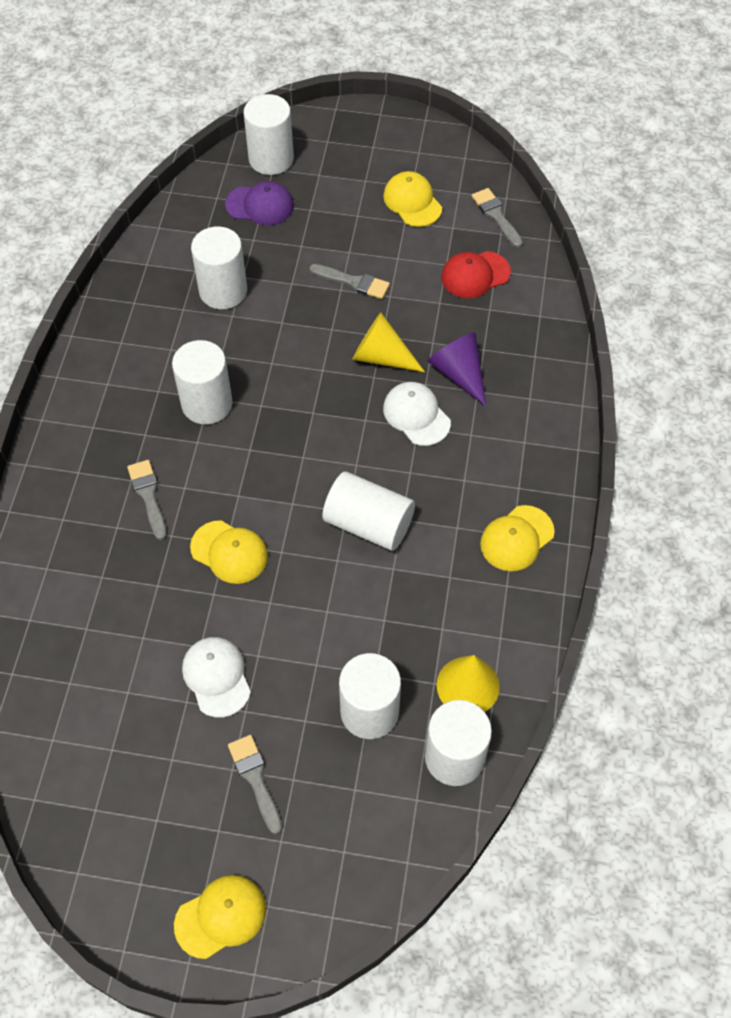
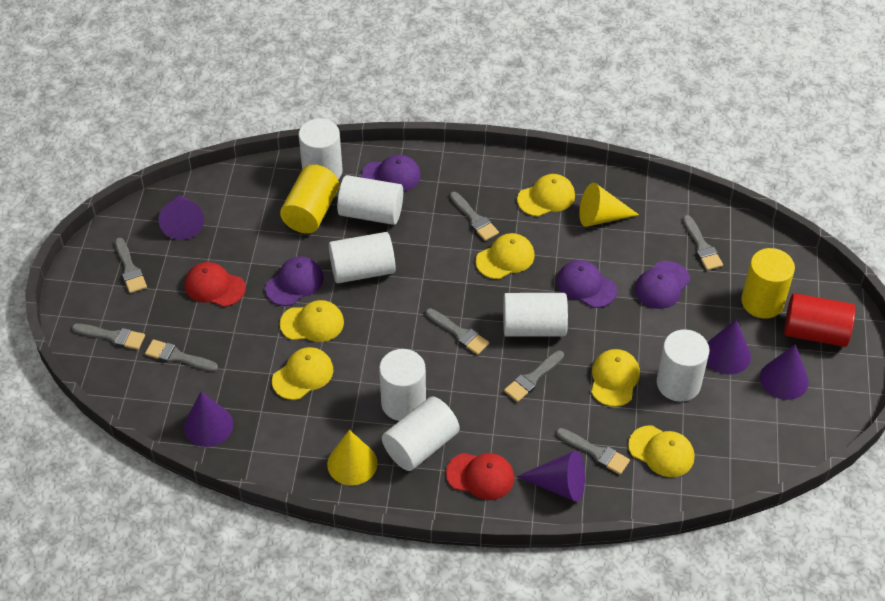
grey brush: [127,460,167,540] [228,735,282,834] [309,264,390,299] [472,188,523,248] = 4 -> [72,323,145,350] [115,238,147,293] [145,339,218,372] [426,308,489,355] [450,192,499,241] [504,350,564,402] [556,428,630,475] [683,215,723,270] = 8
purple cap: [225,181,294,225] = 1 -> [265,257,324,306] [361,155,421,192] [557,260,617,308] [635,261,690,309] = 4
purple cone: [427,332,486,406] = 1 -> [158,195,204,240] [184,392,233,447] [517,450,585,502] [707,320,751,374] [760,344,809,400] = 5
red cap: [441,251,511,298] = 1 -> [185,262,246,307] [446,453,514,500] = 2
red cylinder: none = 0 -> [784,293,855,347] = 1
white cap: [182,637,251,718] [383,382,451,446] = 2 -> none = 0
white cylinder: [172,340,232,424] [191,226,247,309] [243,94,294,175] [322,472,415,551] [339,653,401,739] [425,700,492,786] = 6 -> [299,119,342,179] [329,232,396,283] [337,175,403,225] [379,349,426,421] [382,397,460,471] [503,293,568,337] [657,329,709,402] = 7
yellow cap: [174,875,266,959] [190,520,268,584] [383,171,442,227] [480,505,554,571] = 4 -> [272,347,333,400] [280,300,344,342] [476,233,535,279] [517,174,575,217] [591,349,640,407] [628,425,694,477] = 6
yellow cylinder: none = 0 -> [280,164,339,234] [741,248,795,319] = 2

